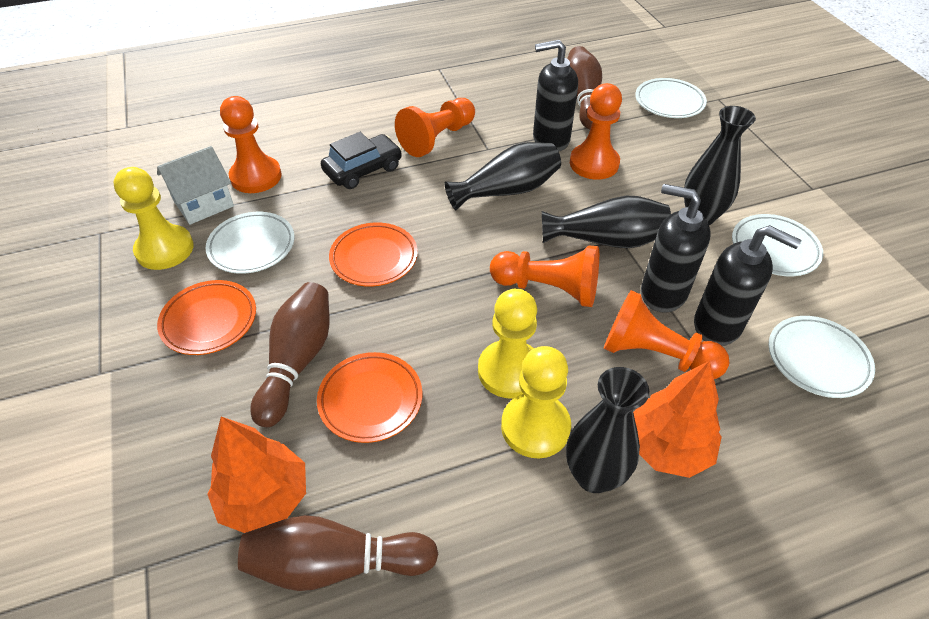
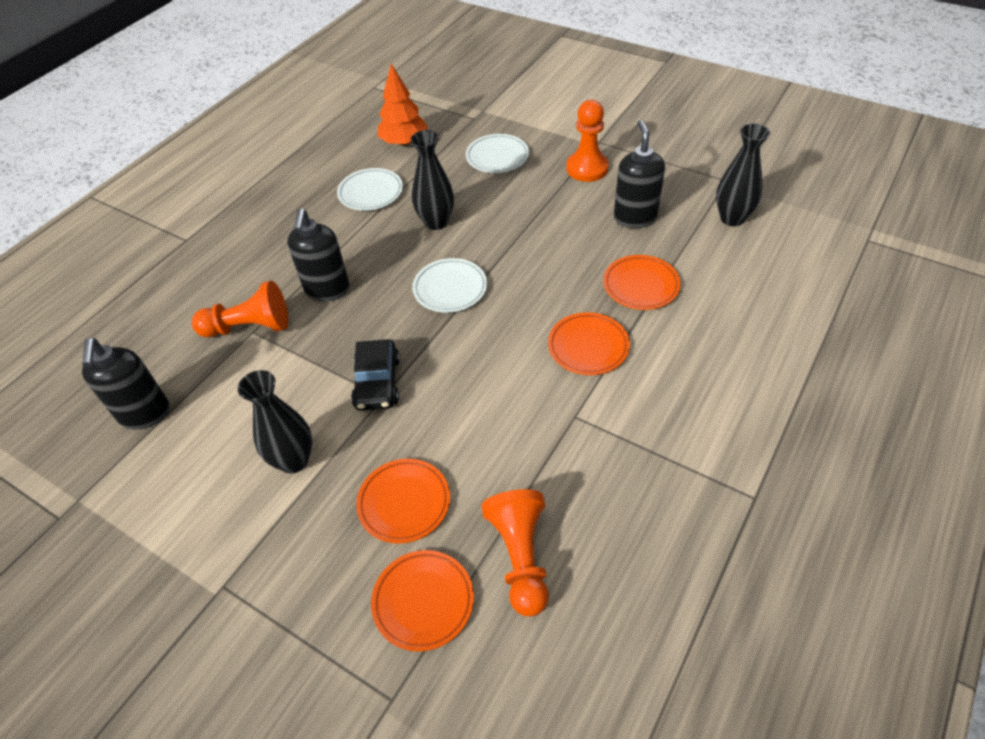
black vase: [445,142,561,211] [542,196,671,248] [566,367,649,493] [684,106,756,225] = 4 -> [238,370,312,473] [410,130,454,230] [716,123,770,226] = 3
brown bowling pin: [238,515,438,591] [250,282,329,427] [567,46,602,130] = 3 -> none = 0
orange pawn: [220,96,282,193] [395,98,475,157] [490,245,599,307] [570,83,622,180] [604,290,729,379] = 5 -> [192,281,288,337] [481,489,549,617] [566,100,609,182] = 3
orange plate: [157,280,256,355] [317,352,422,443] [329,223,418,287] = 3 -> [356,459,450,543] [371,550,474,651] [548,312,630,375] [603,255,681,310] = 4
orange tree: [207,417,306,533] [633,361,722,478] = 2 -> [378,64,428,146] = 1
white house: [157,146,234,225] = 1 -> none = 0
white plate: [206,212,294,274] [635,78,707,118] [732,214,823,276] [768,316,875,398] = 4 -> [337,168,403,211] [412,258,487,313] [466,134,529,173] = 3
yellow pawn: [113,167,194,270] [478,288,537,399] [501,346,571,458] = 3 -> none = 0

